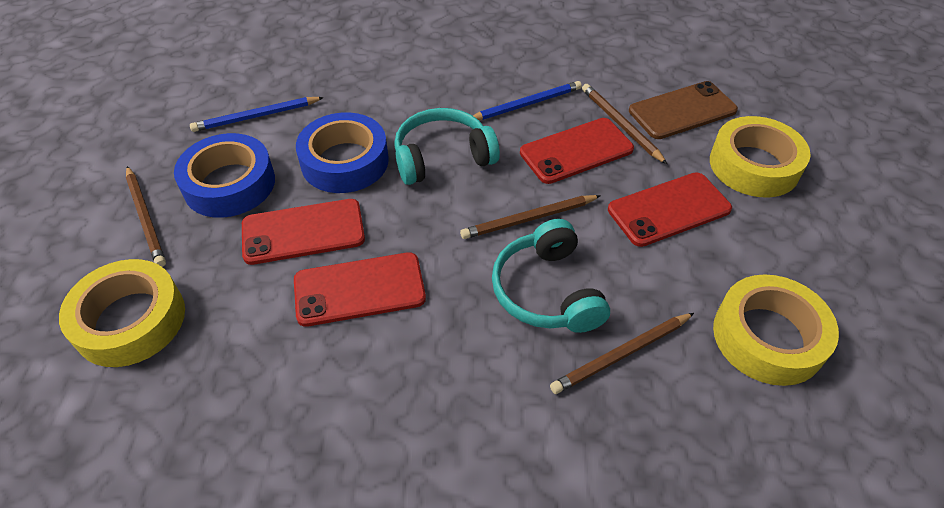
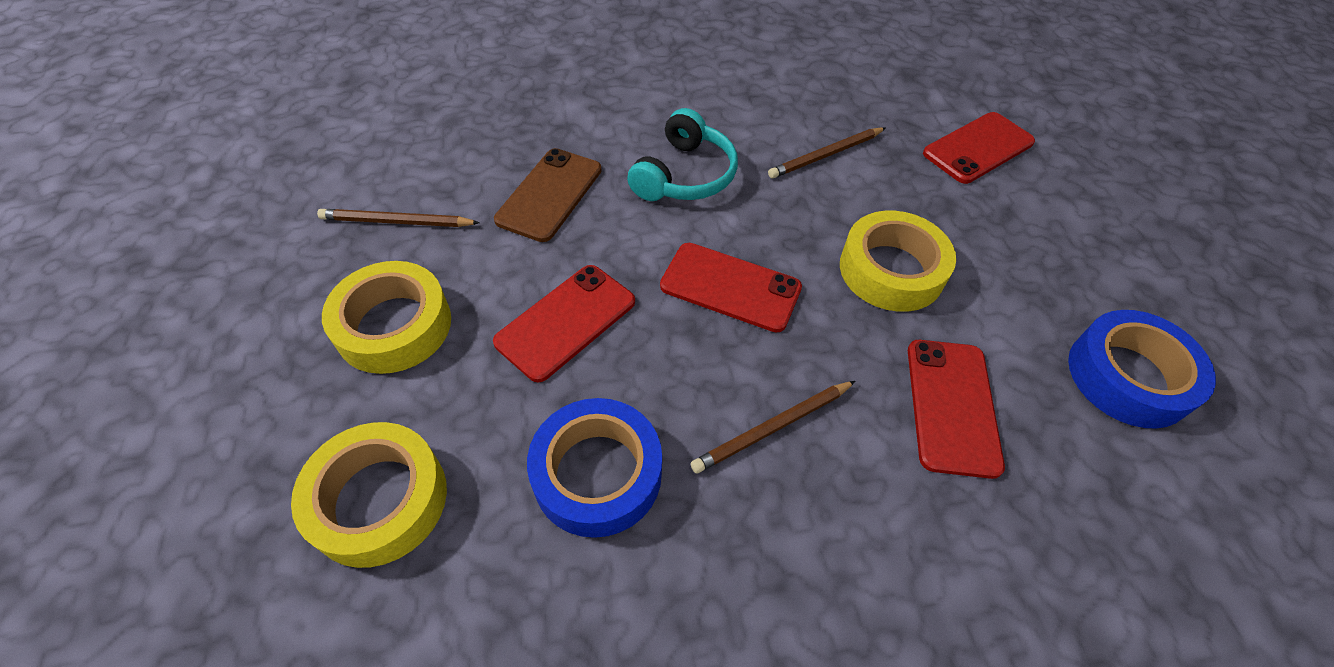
blue pencil: [190,97,324,132] [473,81,582,120] = 2 -> none = 0
brown pencil: [126,166,166,267] [460,195,601,239] [550,313,694,394] [582,84,667,164] = 4 -> [317,209,480,227] [690,381,855,474] [768,127,885,178] = 3
turquoise headphones: [394,108,500,185] [492,219,610,333] = 2 -> [627,108,738,201] = 1

